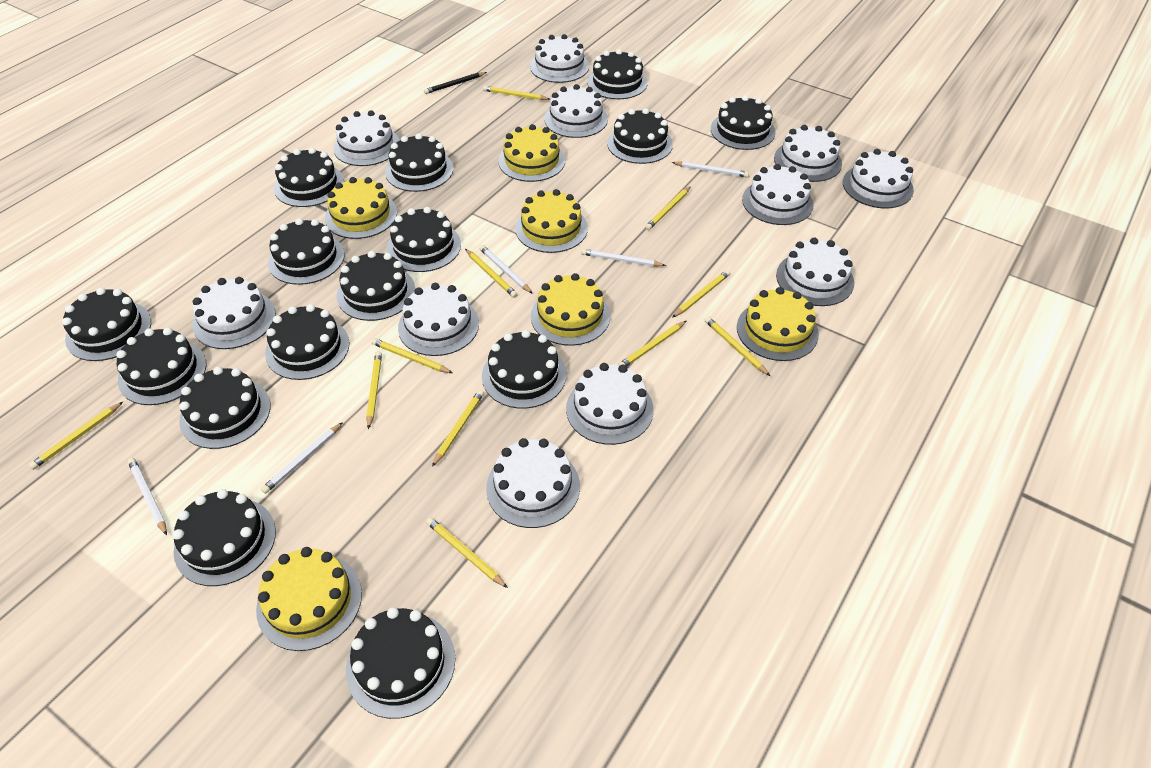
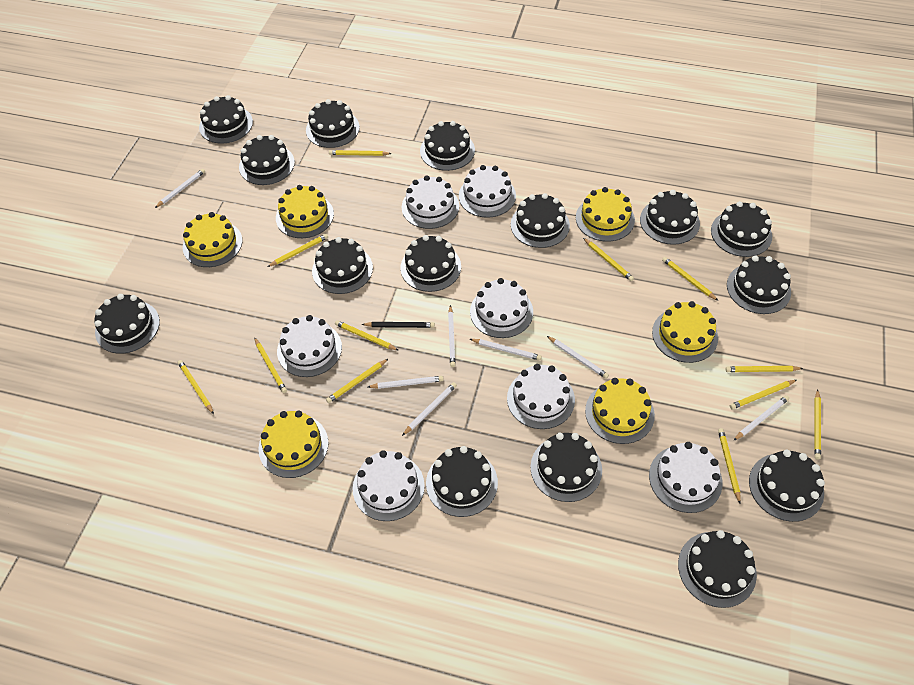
white cake: [193,277,276,349] [333,110,400,166] [398,283,479,356] [486,438,580,528] [530,34,589,83] [545,84,608,138] [566,363,654,445] [742,164,814,225] [774,125,842,182] [776,237,854,306] [843,149,914,208] = 11 -> [277,315,342,377] [353,450,425,521] [402,175,459,229] [459,165,516,218] [470,278,533,338] [507,364,575,429] [649,442,722,513] = 7
white pencil: [127,458,167,535] [261,422,343,494] [479,245,533,294] [581,249,666,267] [671,161,749,177] = 5 -> [155,169,205,208] [368,376,444,389] [402,382,457,436] [448,305,456,367] [470,339,542,361] [547,336,609,379] [733,395,789,441] = 7
yellow pencil: [29,402,123,470] [366,351,382,429] [371,338,453,373] [426,517,508,588] [432,390,484,467] [465,249,518,298] [483,86,550,100] [618,321,686,366] [645,186,691,230] [672,270,730,318] [705,317,770,376] = 11 -> [178,360,214,414] [254,337,287,393] [267,234,328,267] [326,359,388,403] [329,150,392,156] [335,320,398,350] [583,238,634,281] [662,257,718,301] [718,428,741,504] [725,366,803,372] [730,380,797,409] [815,389,821,459] = 12

